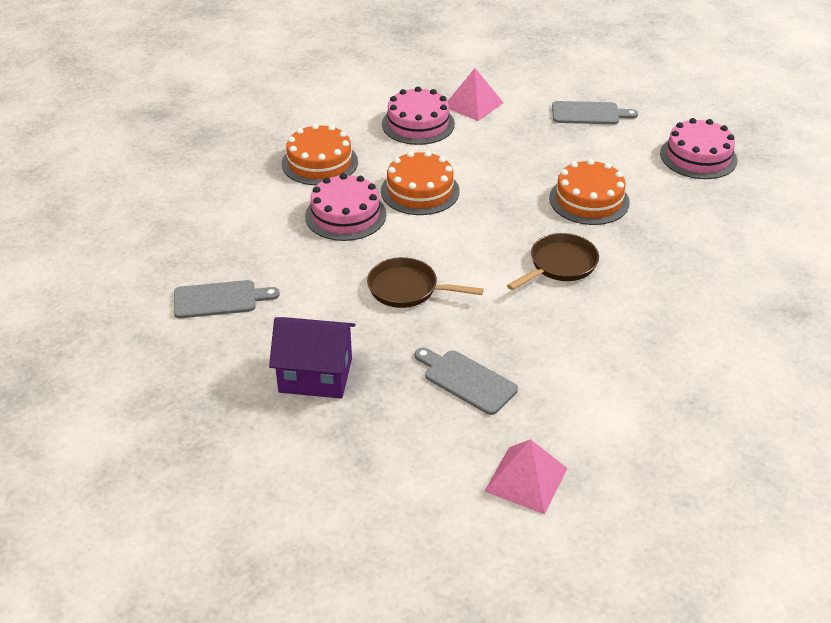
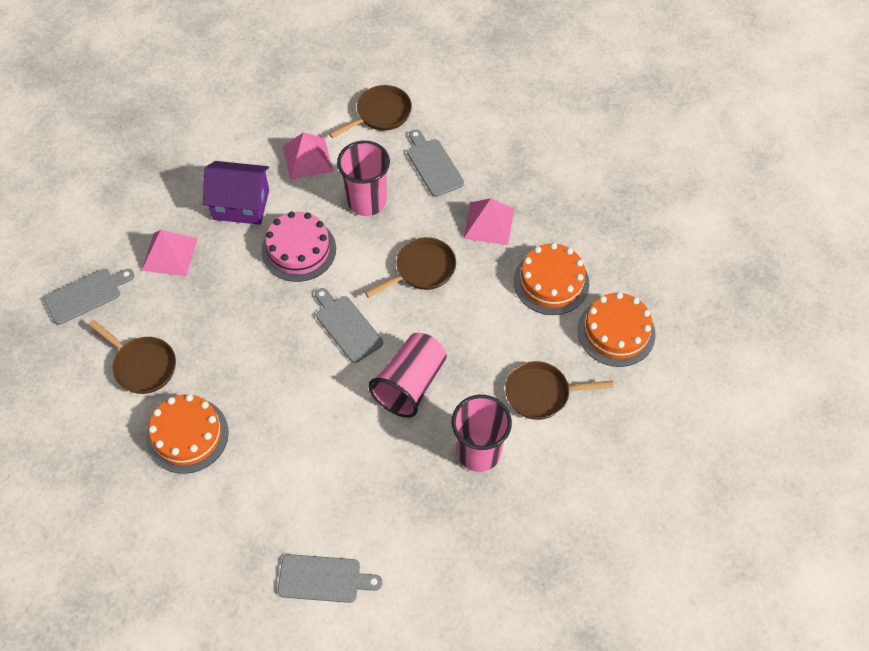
brown pan: [367,257,484,308] [507,233,599,290] = 2 -> [89,320,176,394] [329,85,412,138] [365,237,456,298] [505,361,614,420] = 4
grey cutting board: [174,280,280,318] [415,347,518,415] [552,101,638,124] = 3 -> [44,269,135,325] [278,554,383,603] [315,288,383,363] [407,129,464,197] = 4
pink cake: [305,173,386,241] [382,87,455,145] [660,118,738,179] = 3 -> [262,212,336,282] = 1
pink cup: none = 0 -> [337,141,390,216] [368,333,447,418] [451,395,512,472] = 3
pink pyramid: [448,68,503,121] [485,439,568,514] = 2 -> [142,230,198,276] [283,132,333,180] [463,198,514,245] = 3

